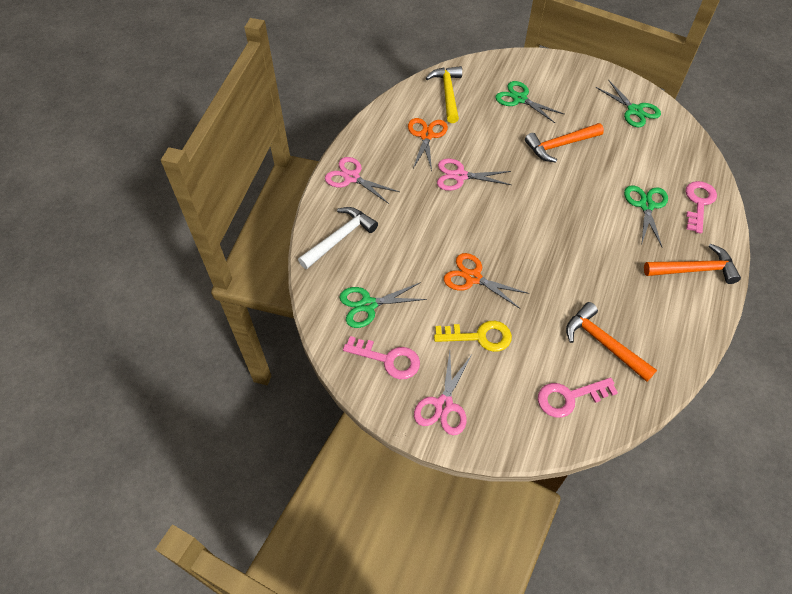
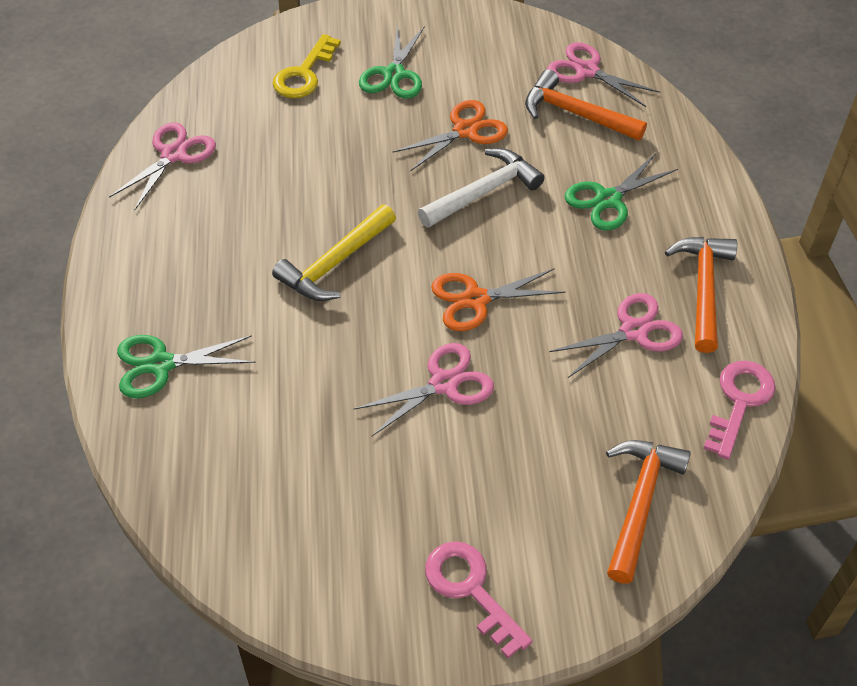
green scissors: [340,282,427,328] [495,81,565,123] [595,80,661,127] [624,185,668,247] = 4 -> [117,335,256,398] [359,24,424,99] [564,153,678,230] = 3
pink key: [343,336,420,379] [538,378,618,418] [686,181,717,234] = 3 -> [425,541,532,658] [703,361,776,459] = 2
pink scissors: [325,157,399,204] [414,351,471,435] [437,158,511,191] = 3 -> [109,122,216,210] [354,343,494,436] [547,43,660,107] [549,293,683,378] = 4

